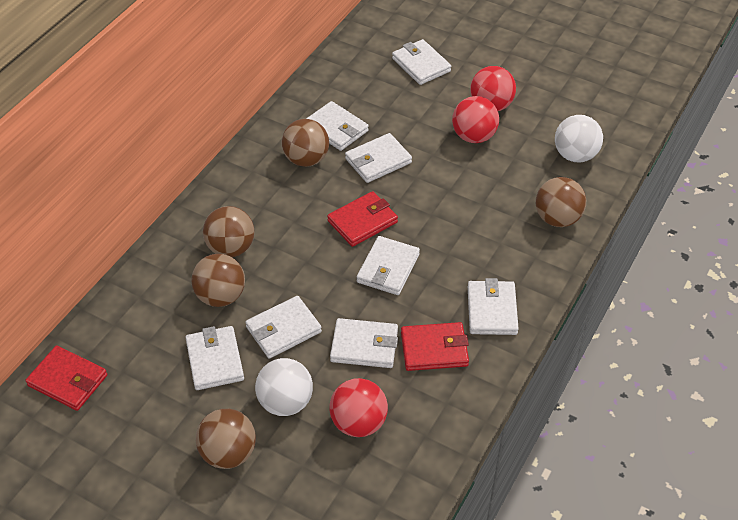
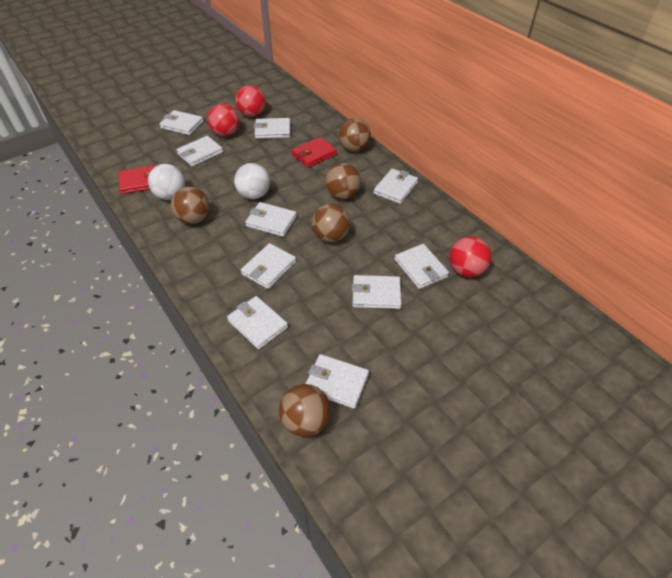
red wallet: [25,345,107,411] [327,191,398,247] [401,322,469,371] = 3 -> [119,165,158,194] [291,137,337,168] = 2
white wallet: [185,326,244,390] [245,296,322,359] [306,101,369,151] [330,318,398,368] [345,133,412,183] [357,236,420,295] [392,39,451,85] [468,278,519,335] = 8 -> [159,110,203,135] [177,136,223,167] [227,296,288,349] [241,243,296,289] [245,202,297,237] [254,118,290,139] [305,354,369,409] [352,275,402,309] [374,168,418,204] [395,244,449,289] = 10

